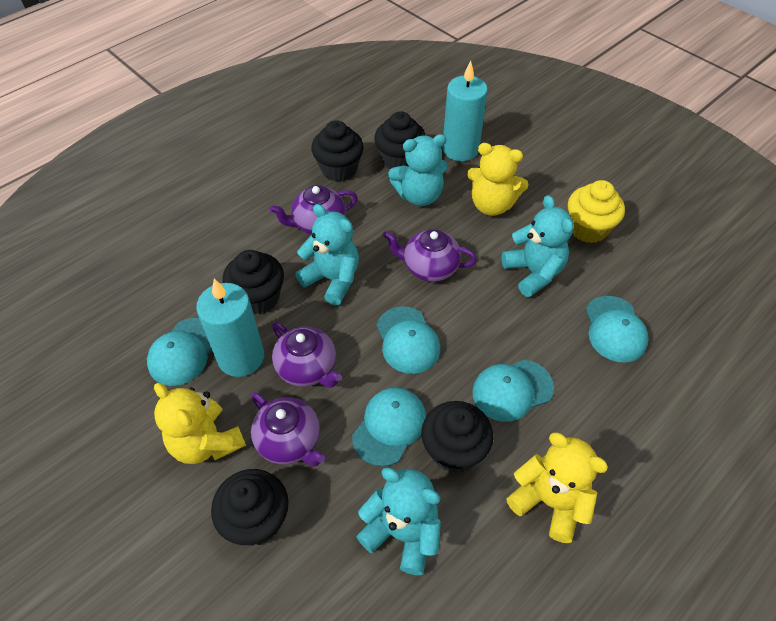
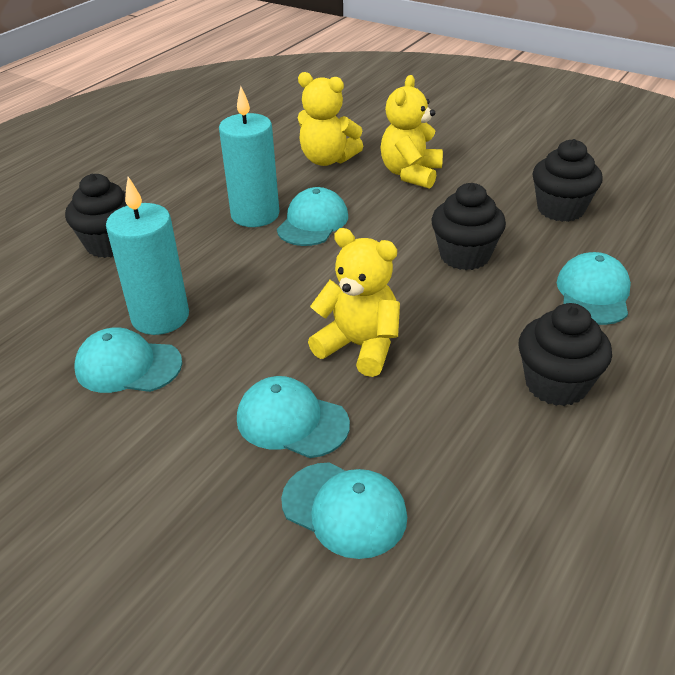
black cupcake: [211,469,289,546] [222,250,284,314] [311,120,364,182] [374,111,426,169] [421,401,493,473] = 5 -> [65,173,128,258] [431,183,506,270] [519,303,612,406] [533,139,603,222] = 4
purple teapot: [251,392,325,466] [270,185,358,234] [272,322,342,388] [383,229,477,282] = 4 -> none = 0
turquoise teddy bear: [295,204,359,305] [356,467,441,575] [388,134,448,206] [502,195,573,297] = 4 -> none = 0
yellow cupcake: [568,180,625,243] = 1 -> none = 0

